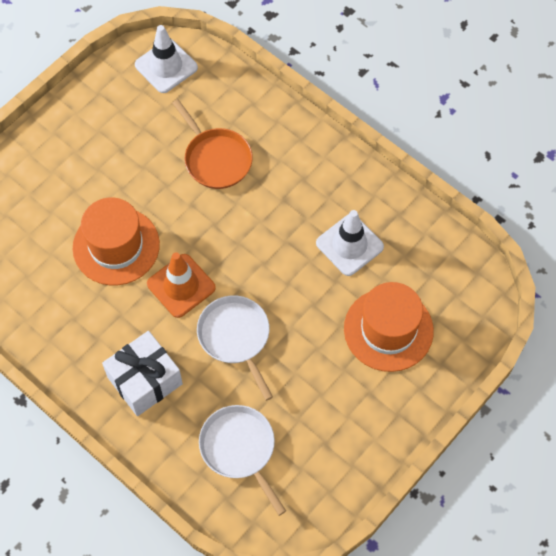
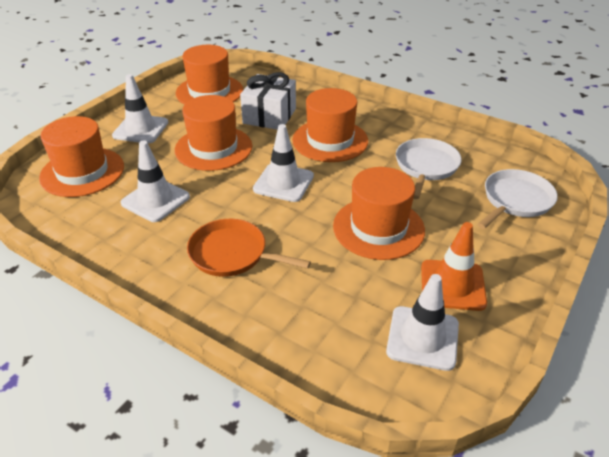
orange hat: [73,197,160,285] [344,282,434,372] = 2 -> [39,116,124,197] [175,95,252,171] [176,45,243,105] [292,88,368,162] [333,167,425,260] = 5
white traffic cone: [135,25,198,93] [316,210,384,276] = 2 -> [112,74,169,143] [121,140,190,222] [253,124,314,202] [386,274,459,371] = 4

